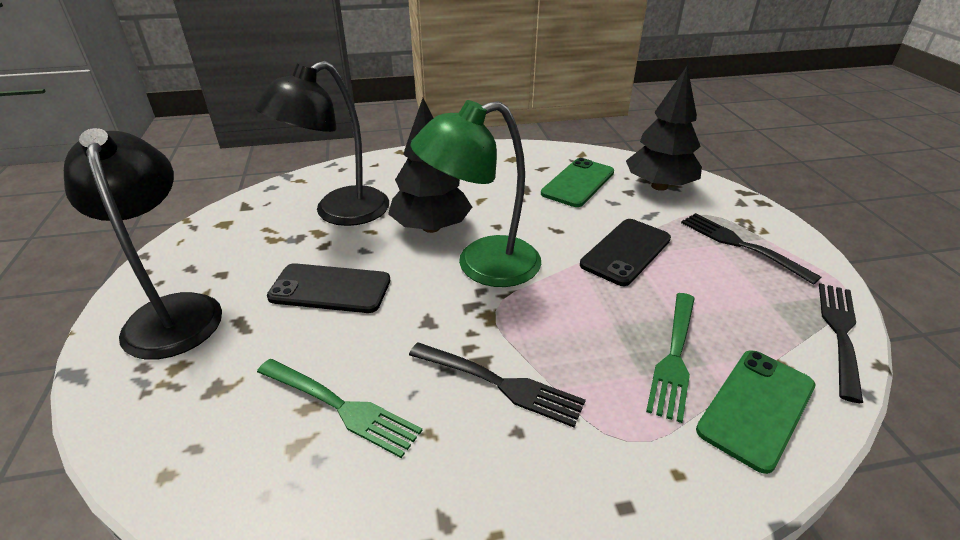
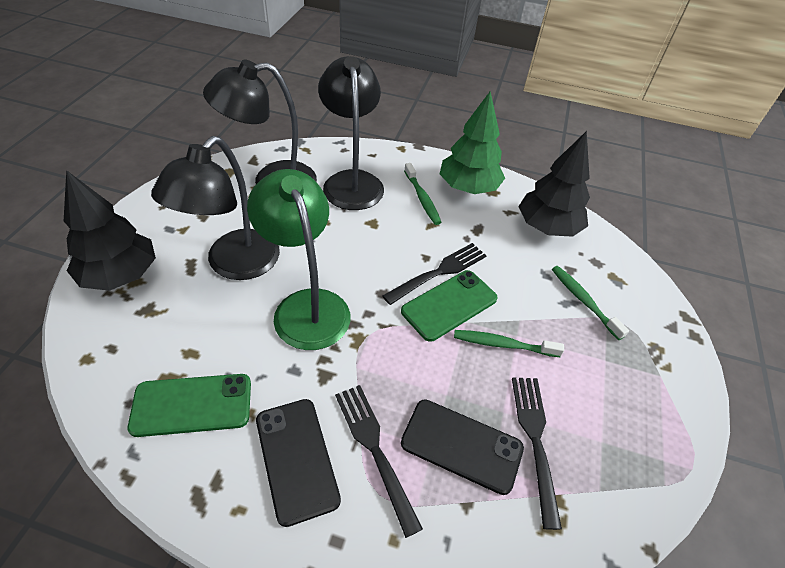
black lamp: [64,128,222,360] [255,61,389,226] = 2 -> [151,136,280,280] [203,60,317,184] [318,56,384,210] = 3
green fork: [257,359,423,458] [646,293,695,423] = 2 -> none = 0
green toothbrush: none = 0 -> [404,163,442,225] [454,330,564,357] [552,266,629,340] = 3
green tree: none = 0 -> [440,91,505,194] = 1

